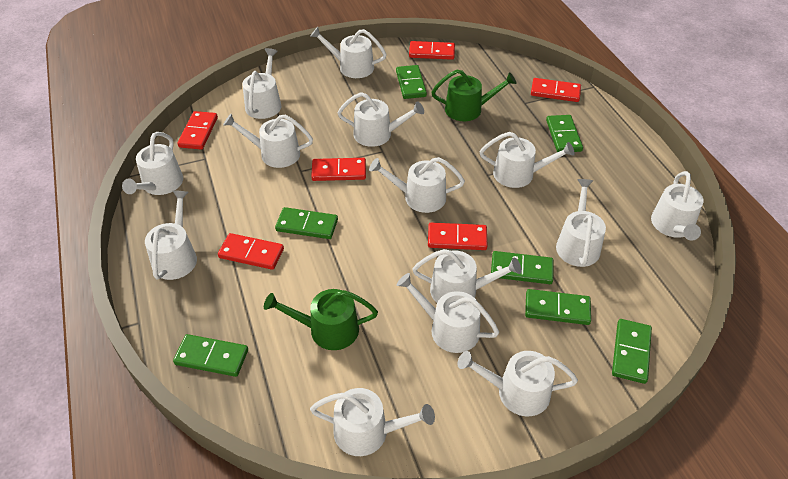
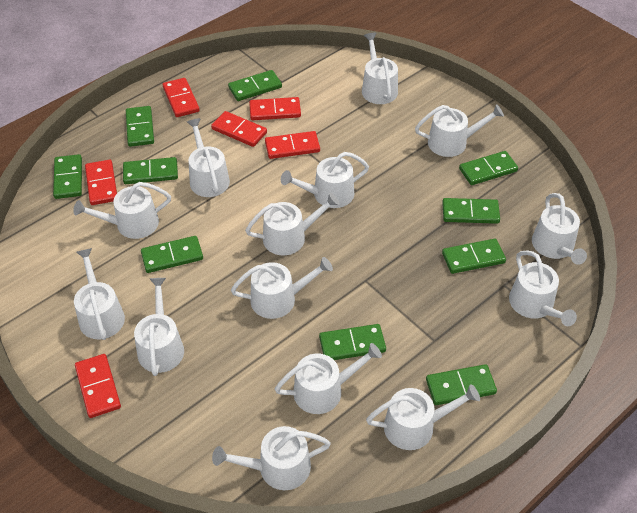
green domino: [173,334,248,377] [275,207,338,239] [396,65,427,99] [491,251,553,284] [525,289,591,325] [546,115,583,152] [612,319,652,384] = 7 -> [53,154,82,199] [123,157,178,184] [126,106,154,147] [141,236,203,273] [228,70,282,101] [319,324,386,360] [426,364,497,405] [442,198,500,224] [442,239,506,274] [459,151,518,185] = 10
green watering can: [264,289,378,350] [431,70,517,121] = 2 -> none = 0

